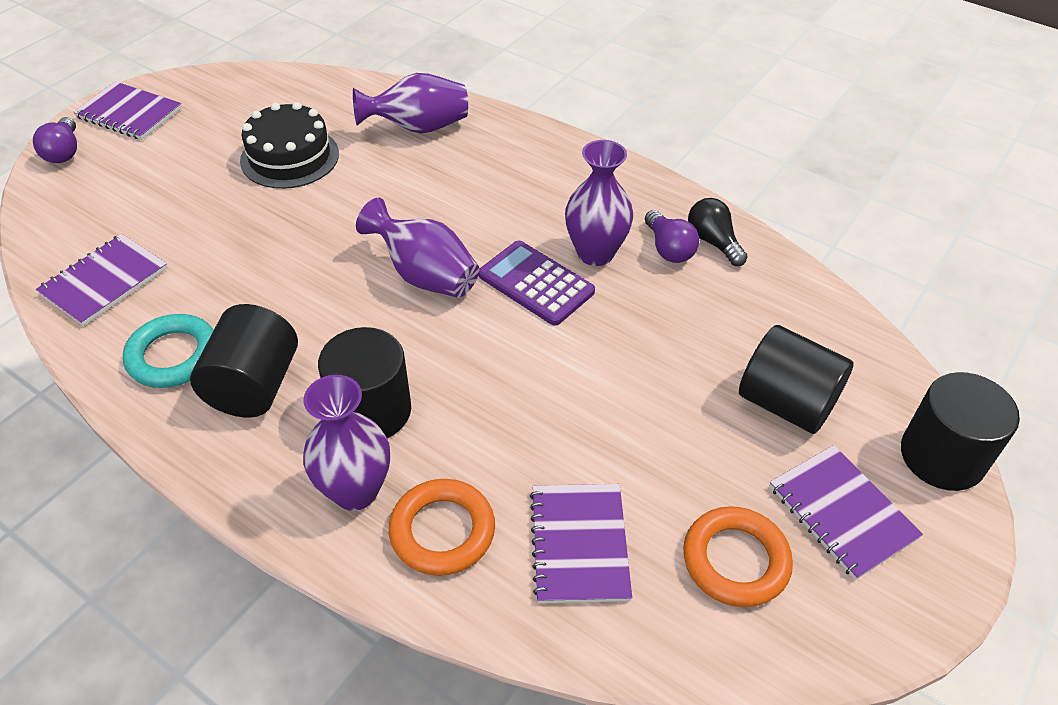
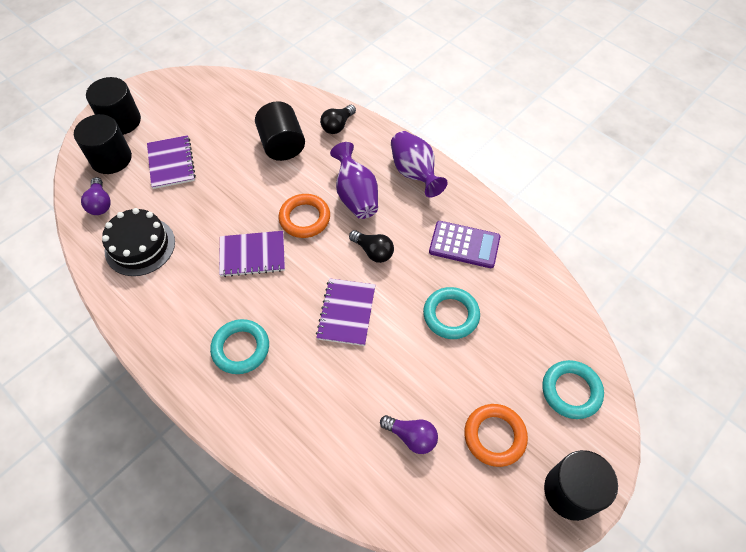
black light bulb: [688,198,748,266] = 1 -> [320,105,356,134] [349,230,394,263] = 2
purple notebook: [36,234,168,326] [73,81,182,140] [530,484,632,603] [770,445,923,580] = 4 -> [147,135,196,189] [219,231,285,277] [316,278,375,346] = 3
purple vase: [303,375,390,511] [353,73,468,133] [356,198,480,298] [565,140,633,266] = 4 -> [330,142,378,219] [391,131,448,197] = 2
turquoise ring: [123,314,214,388] = 1 -> [210,319,269,374] [423,287,480,339] [542,360,604,419] = 3

